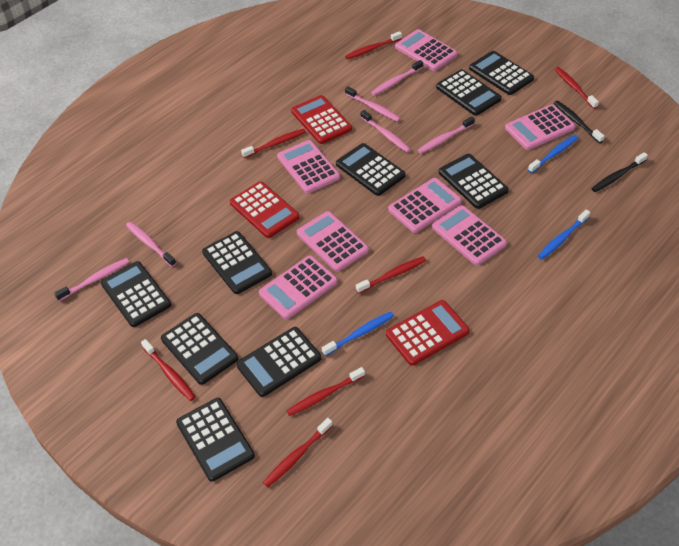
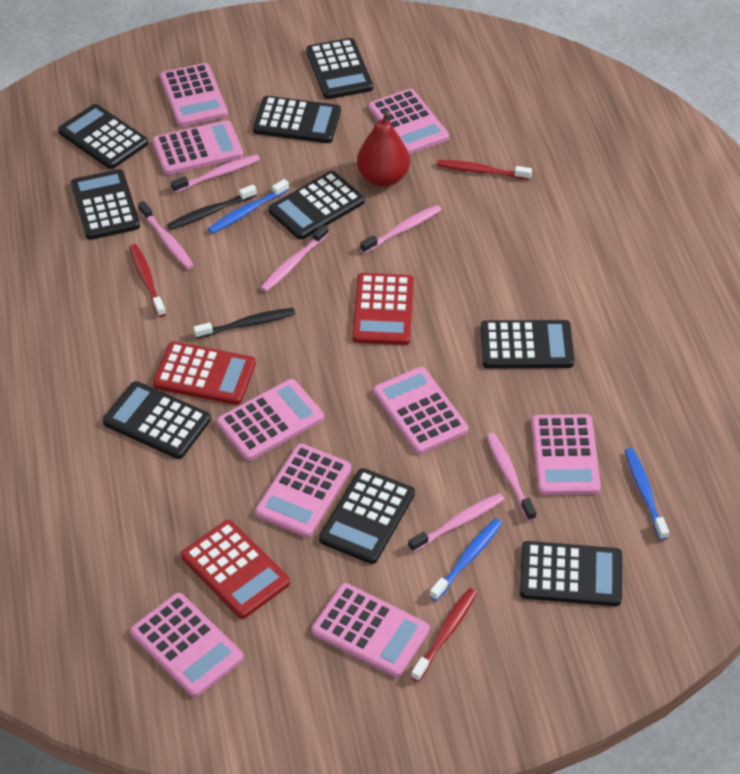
pink calculator: [259,255,338,319] [277,140,340,193] [297,211,369,272] [388,178,462,233] [395,29,458,71] [432,205,507,265] [505,105,575,150] = 7 -> [130,593,243,697] [152,120,243,175] [160,63,228,126] [216,379,324,461] [255,444,352,537] [311,583,430,677] [368,89,449,155] [373,367,468,454] [531,414,601,495] = 9
red pear: none = 0 -> [357,111,410,187] = 1
red toothbrush: [141,339,196,401] [241,128,306,158] [263,418,333,487] [287,367,365,416] [345,31,402,59] [356,256,426,293] [555,67,599,109] = 7 -> [129,244,166,317] [411,588,477,682] [437,160,532,180] = 3

